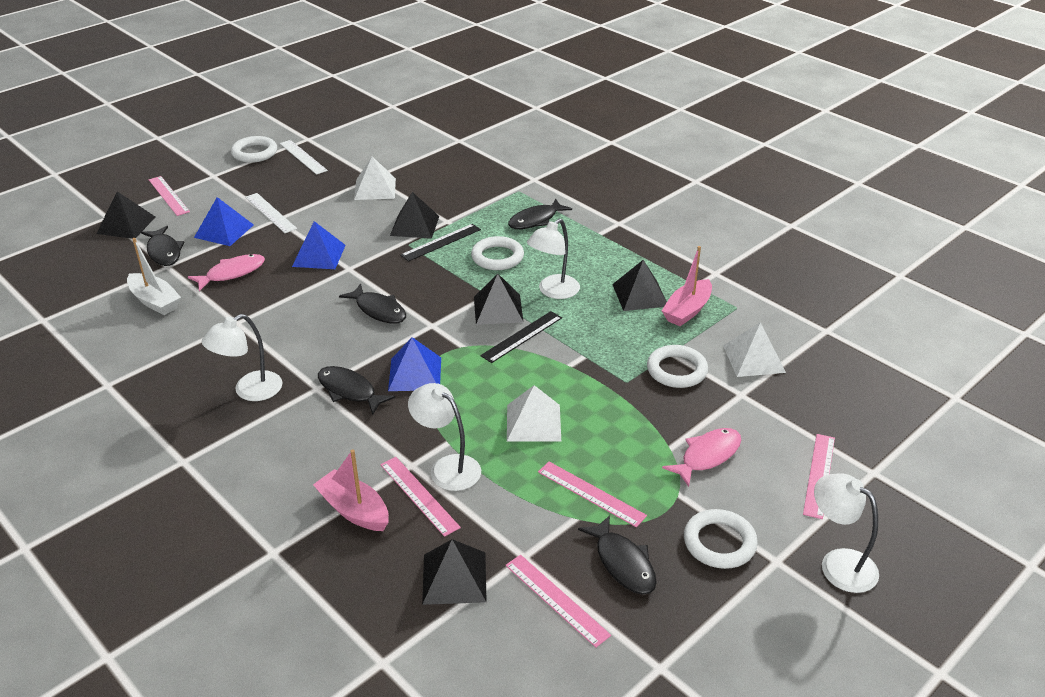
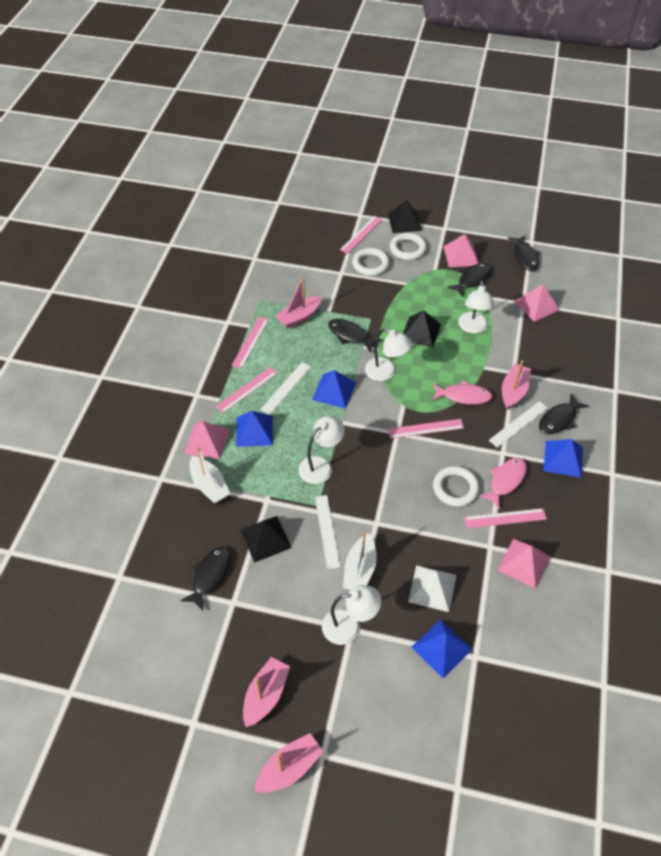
black pyramid: [96,191,155,239] [390,192,439,239] [422,539,487,605] [474,274,524,325] [612,260,667,311] = 5 -> [240,516,292,563] [388,200,422,233] [403,311,441,348] = 3
black ruler: [400,224,481,262] [480,311,562,363] = 2 -> none = 0
blue pyramid: [194,197,254,246] [292,221,346,269] [388,337,441,391] = 3 -> [236,411,273,447] [312,370,356,409] [411,619,472,678] [543,439,583,478] = 4
pink boat: [313,450,389,531] [662,246,712,326] = 2 -> [243,657,290,727] [255,733,324,793] [276,277,322,328] [502,360,531,409] = 4
pink pyramid: none = 0 -> [184,421,229,459] [443,234,479,267] [498,539,550,589] [514,284,560,322] = 4
white boat: [127,238,181,315] = 1 -> [189,447,230,504] [343,532,377,590] = 2
white pyramid: [354,156,396,200] [507,385,561,442] [723,322,786,377] = 3 -> [408,565,456,612] = 1
white ring: [231,136,277,163] [471,236,524,270] [647,345,708,388] [684,509,758,569] = 4 -> [352,248,390,276] [390,233,427,260] [433,466,479,507] = 3
white ruler: [245,193,297,233] [280,140,328,175] = 2 -> [260,362,311,415] [315,495,341,569] [489,401,548,448] = 3

